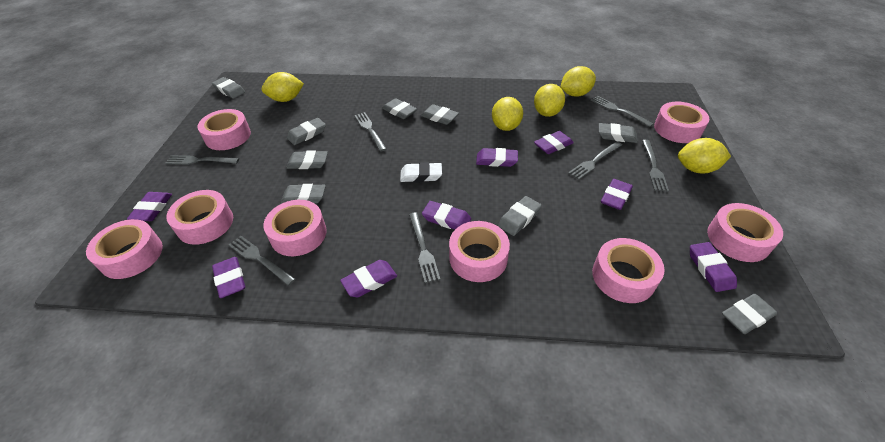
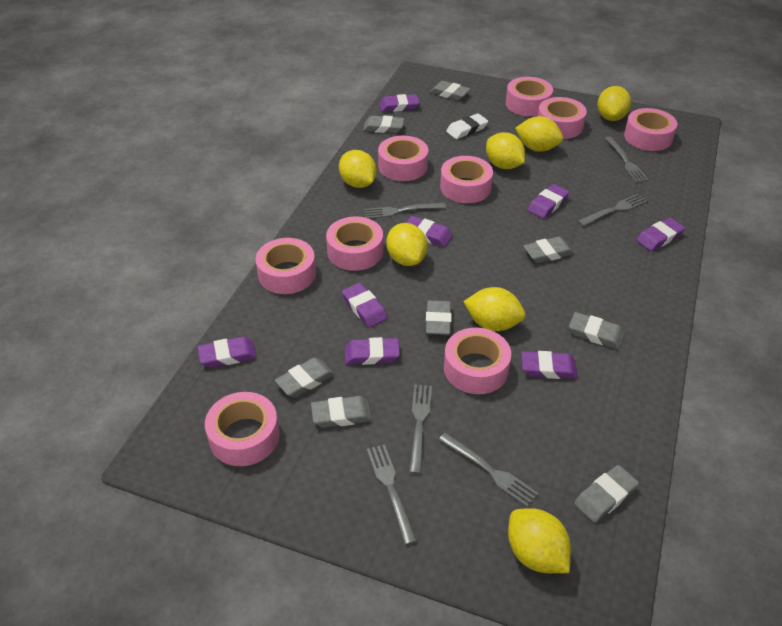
grey eraser: [212,77,245,99] [281,184,326,204] [286,150,328,169] [287,118,326,145] [382,98,417,119] [421,104,459,125] [498,196,542,236] [599,123,638,143] [722,294,777,334] = 9 -> [275,358,335,397] [311,396,372,428] [363,115,404,133] [426,300,452,335] [430,81,470,101] [523,237,574,263] [569,312,625,349] [574,465,639,523] = 8
grey fork: [165,155,239,165] [229,236,295,286] [355,112,387,151] [409,212,440,283] [568,141,622,180] [591,96,654,127] [642,140,669,192] = 7 -> [363,203,446,219] [367,444,417,545] [409,385,432,474] [439,433,538,507] [577,194,647,226] [605,137,649,183] = 6
pink tape: [86,219,163,279] [166,190,233,245] [197,109,251,150] [263,200,327,256] [449,221,510,282] [592,238,665,303] [654,102,709,143] [707,203,783,262] = 8 -> [205,392,280,466] [255,238,316,294] [326,217,383,271] [378,136,428,181] [440,156,493,203] [444,327,511,394] [506,77,553,117] [538,97,587,139] [624,108,677,151] = 9
yellow lemon: [262,72,304,102] [492,97,523,131] [534,84,565,117] [560,66,596,97] [678,138,731,173] = 5 -> [339,150,377,188] [386,223,427,266] [463,287,526,331] [486,132,525,169] [508,508,571,573] [515,116,563,152] [597,86,631,121] = 7

